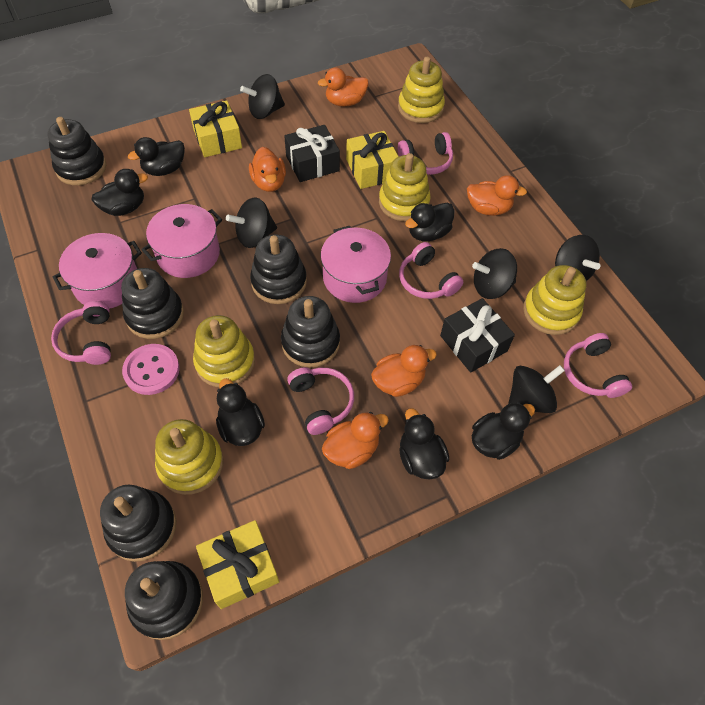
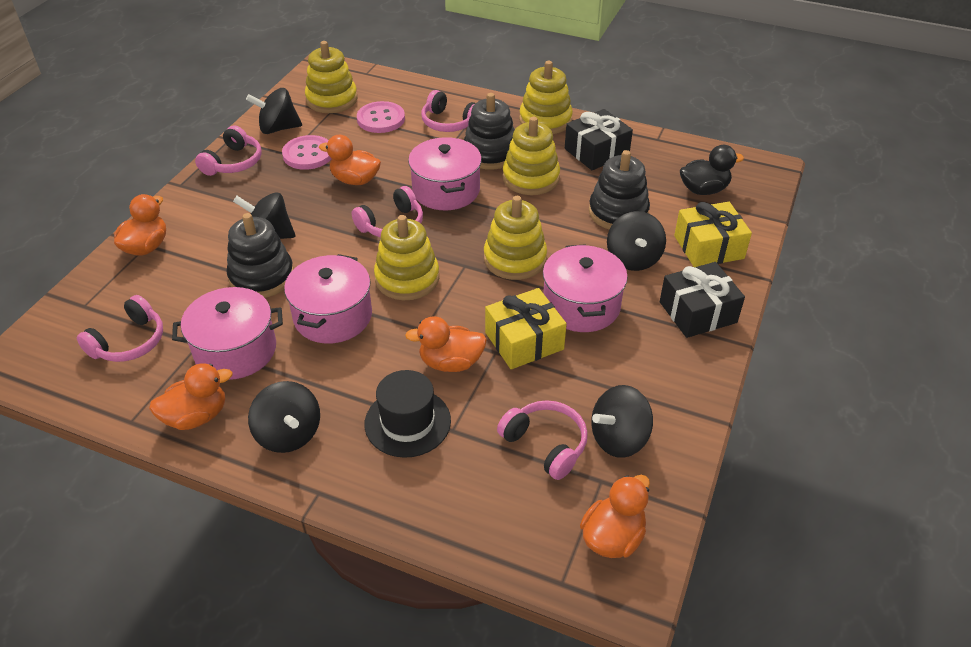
black duck: [91,169,148,216] [128,137,185,176] [216,378,265,446] [399,408,449,479] [405,203,455,241] [472,402,535,460] = 6 -> [680,145,744,195] = 1
black hat: none = 0 -> [364,370,451,458] = 1
black stacking toy: [47,117,106,185] [100,485,176,562] [121,268,184,339] [125,561,203,640] [250,235,307,304] [281,296,340,368] = 6 -> [227,213,294,298] [464,93,515,170] [589,150,650,229] = 3
pink button: [122,344,180,395] = 1 -> [282,135,332,170] [357,101,405,133] = 2
pink pot: [53,233,142,309] [141,204,222,278] [321,226,391,303] = 3 -> [172,287,283,380] [284,254,372,344] [408,137,482,210] [543,244,628,332] = 4
yellow gift: [189,100,242,157] [196,520,279,609] [346,131,399,189] = 3 -> [485,288,567,369] [674,202,752,267] = 2

